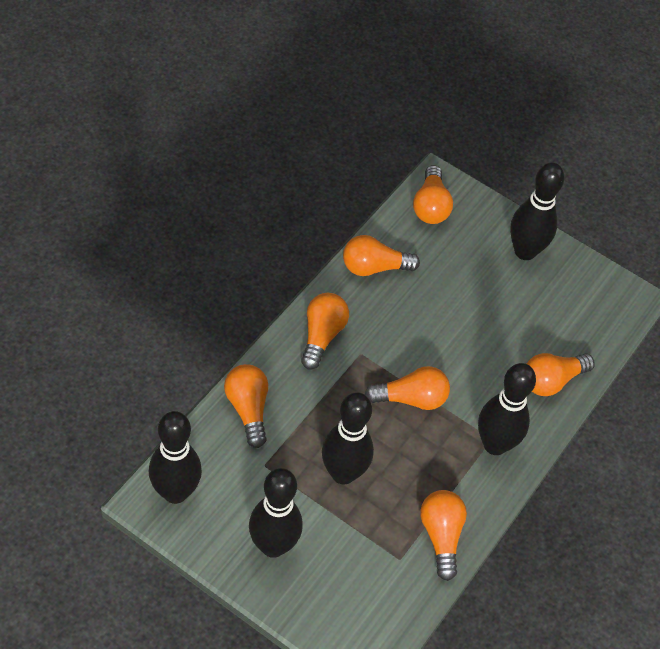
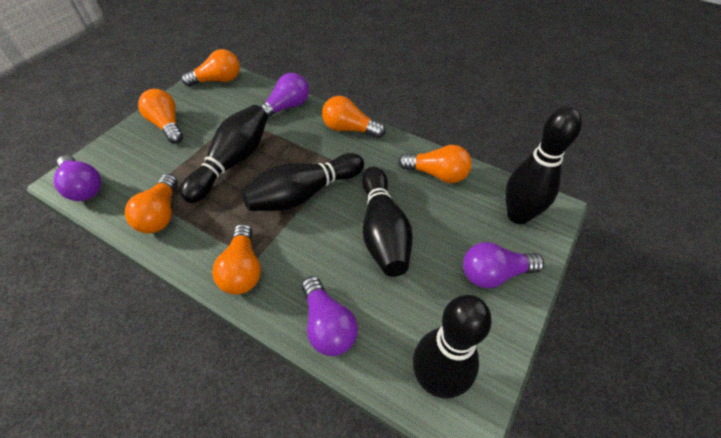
orange light bulb: [224,364,268,448] [301,293,349,370] [343,235,420,276] [365,366,450,410] [413,165,453,224] [420,490,467,581] [527,353,595,396] = 7 -> [125,174,178,233] [138,89,183,144] [181,49,240,87] [212,224,261,294] [322,96,385,138] [398,145,471,183] = 6
purple light bulb: none = 0 -> [54,155,101,201] [260,73,309,119] [302,276,358,356] [463,242,544,288] = 4

